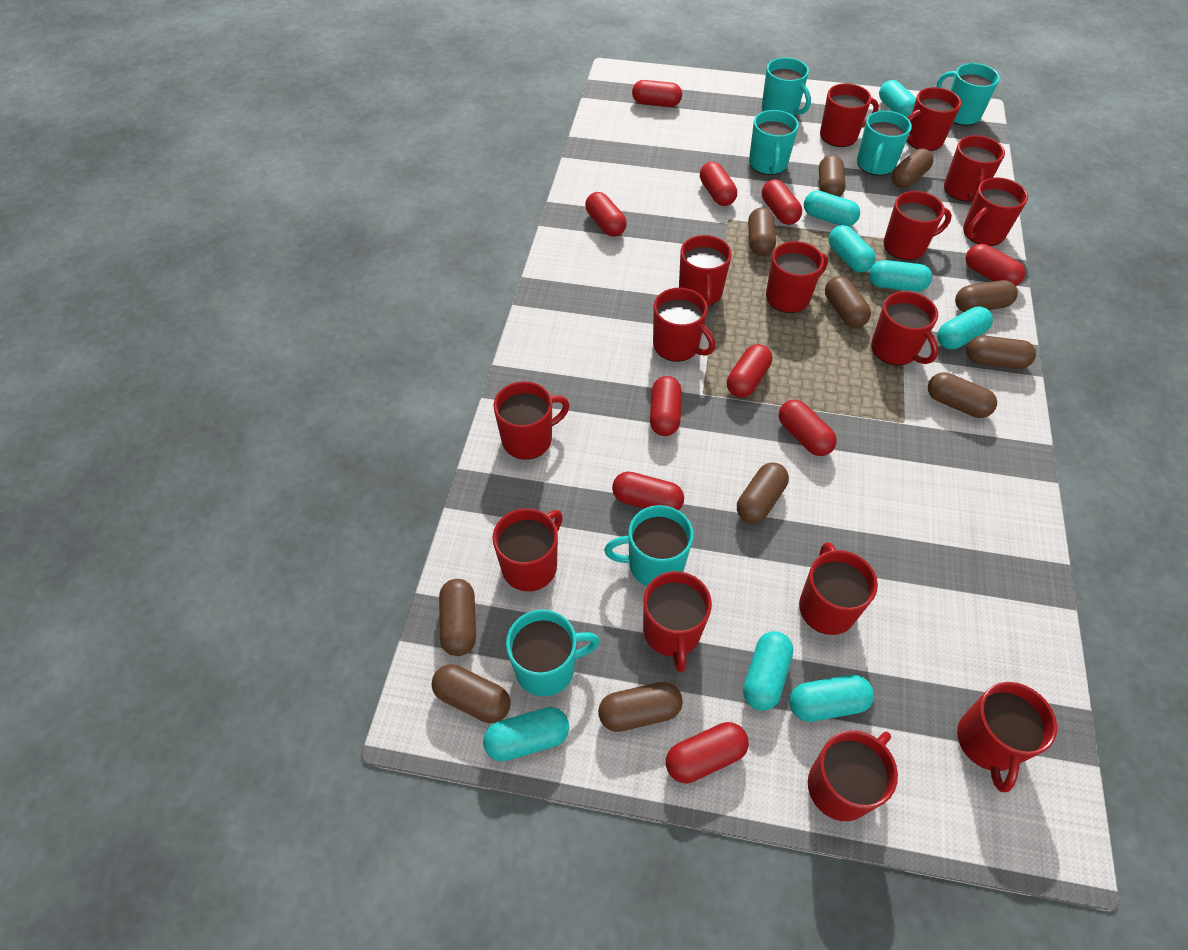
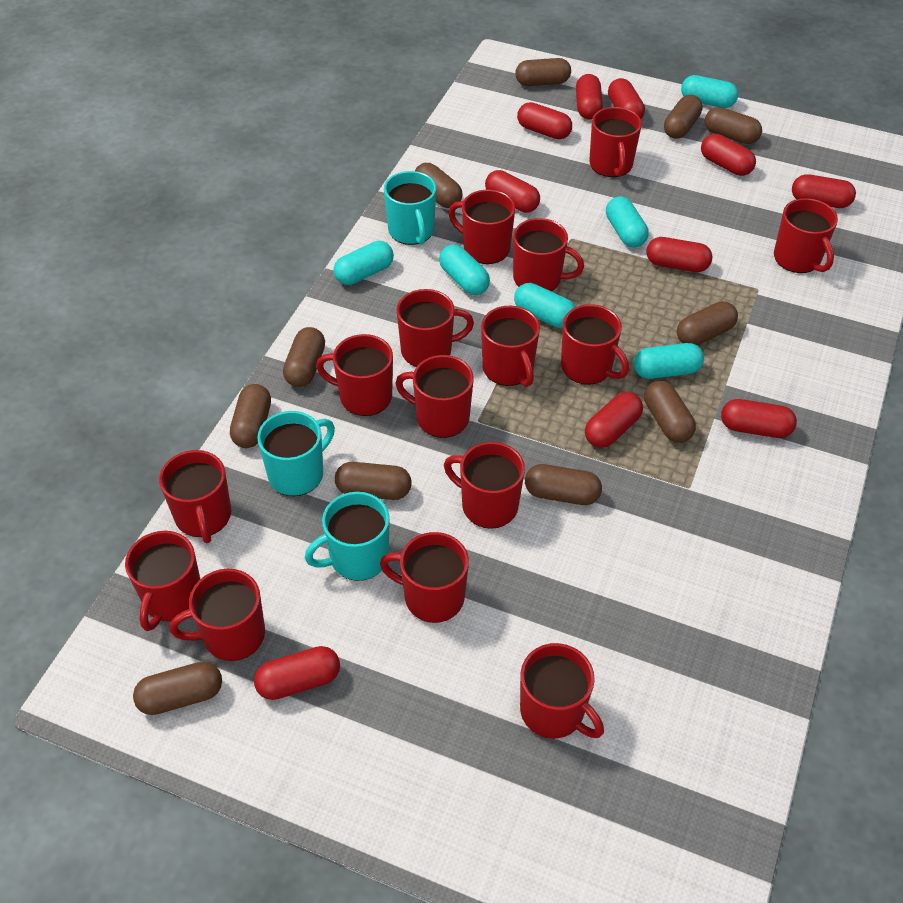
turquoise capsule: [483,707,569,761] [743,631,793,711] [789,675,874,722] [804,190,860,226] [828,225,876,273] [869,260,932,292] [879,80,916,117] [937,306,993,349] = 8 -> [334,241,394,285] [439,245,490,295] [514,283,576,328] [606,196,649,248] [634,343,704,379] [681,75,738,108] = 6
turquoise mug: [506,609,600,696] [604,505,693,586] [749,110,799,175] [762,57,811,116] [857,110,912,176] [936,63,1000,126] = 6 -> [257,411,335,496] [305,492,390,581] [384,171,436,245] = 3

